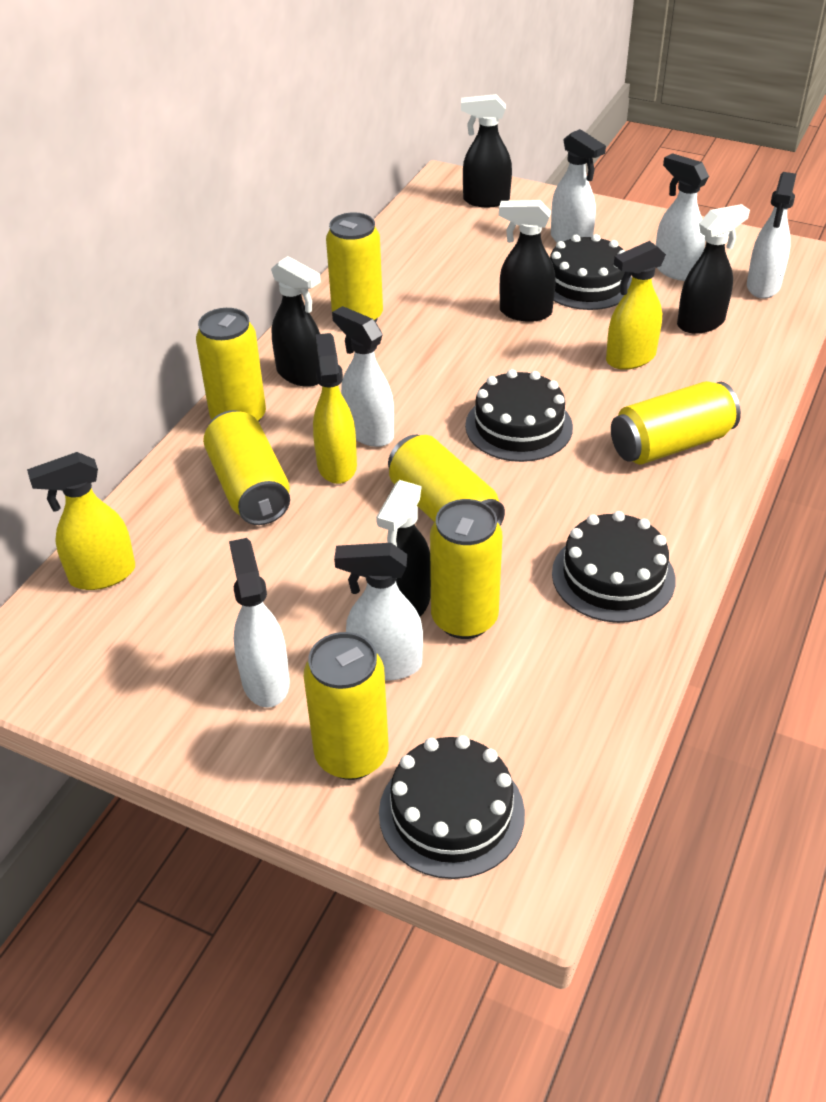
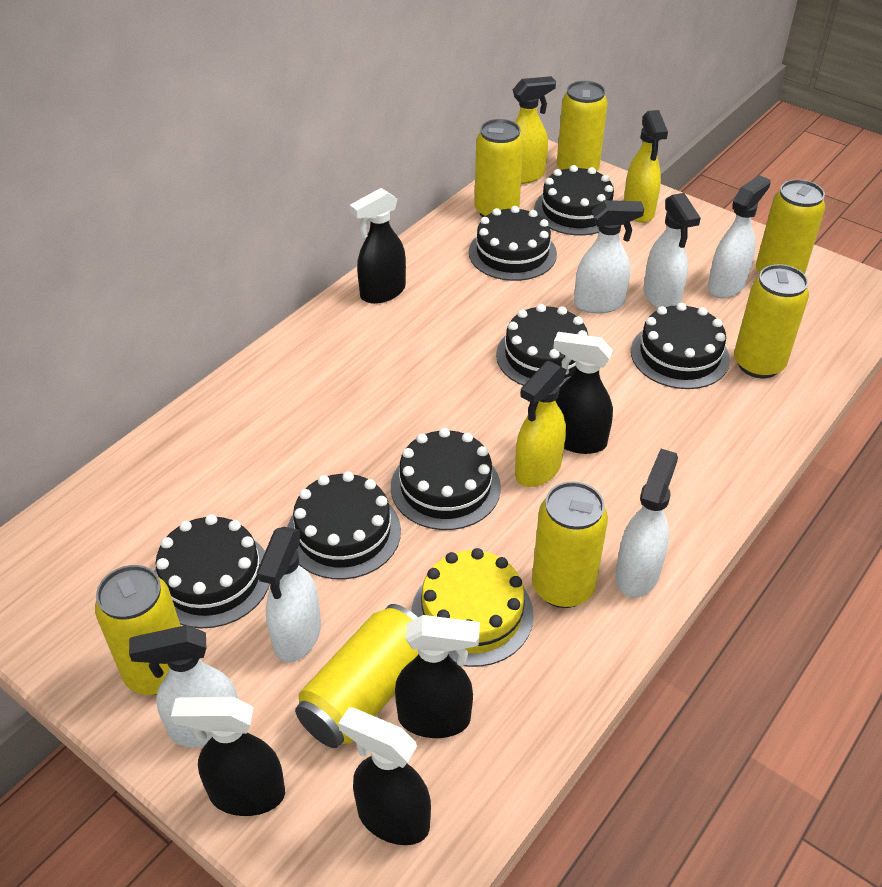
black cake: [379,735,525,879] [465,369,573,462] [550,234,632,310] [552,511,676,623] = 4 -> [154,514,270,628] [287,471,401,579] [391,428,501,530] [469,206,557,281] [496,304,588,386] [534,165,614,235] [631,303,730,389] = 7
yellow cake: none = 0 -> [411,548,534,667] = 1

